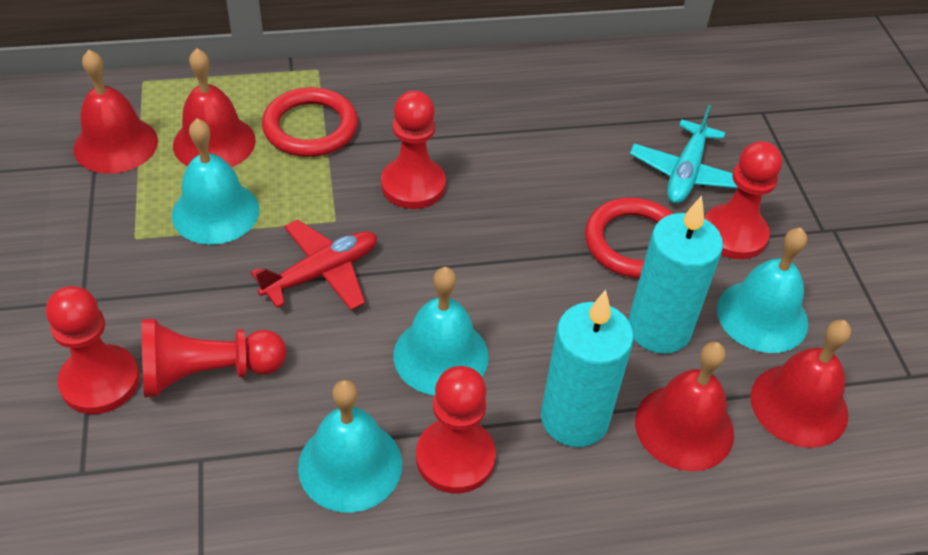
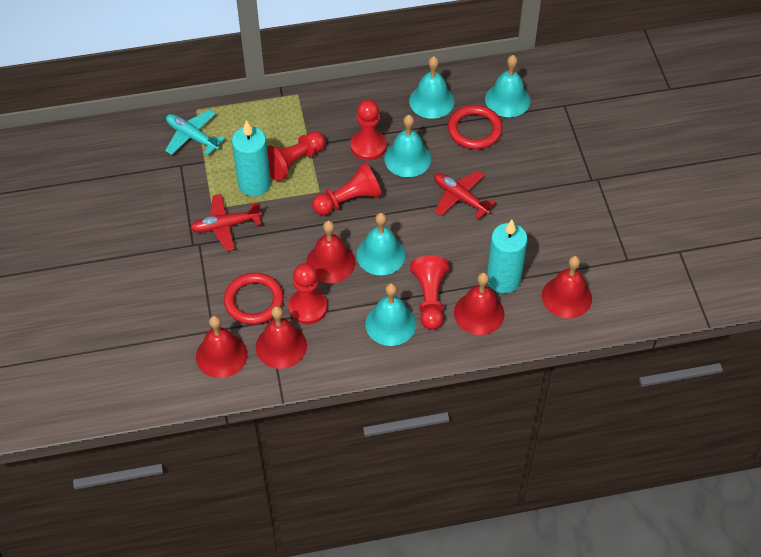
red bell: [73,50,158,174] [173,48,256,167] [635,342,734,471] [750,320,851,448] = 4 -> [196,315,247,378] [256,306,307,369] [306,220,355,283] [454,272,505,335] [542,256,592,319] = 5
red plane: [251,220,377,310] = 1 -> [190,194,262,251] [434,170,496,219] = 2
turquoise bell: [172,118,259,245] [298,380,402,512] [393,267,489,395] [717,228,808,353] = 4 -> [356,213,406,276] [365,283,416,346] [385,115,431,177] [409,56,454,119] [485,55,530,117] = 5

